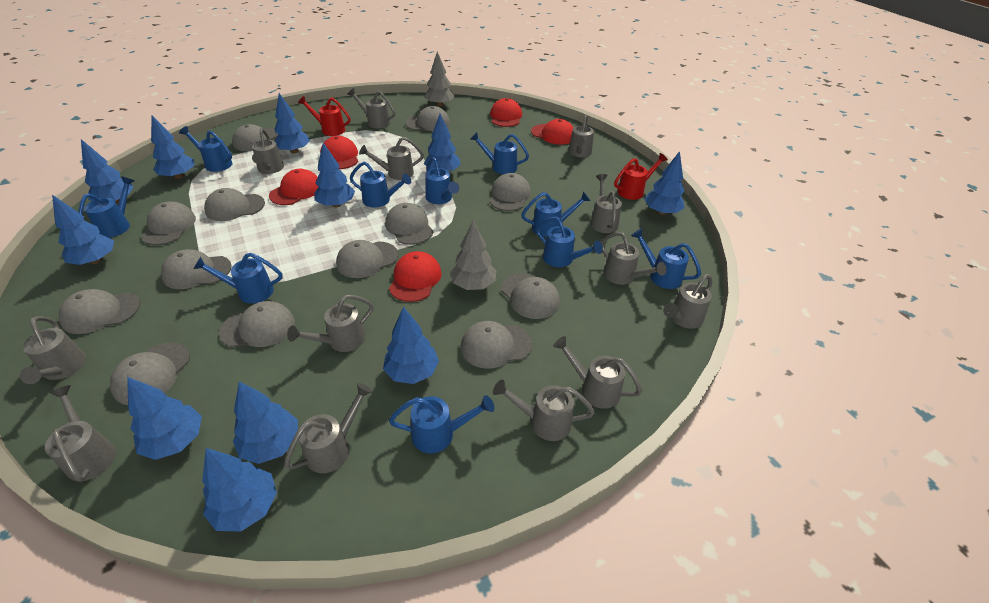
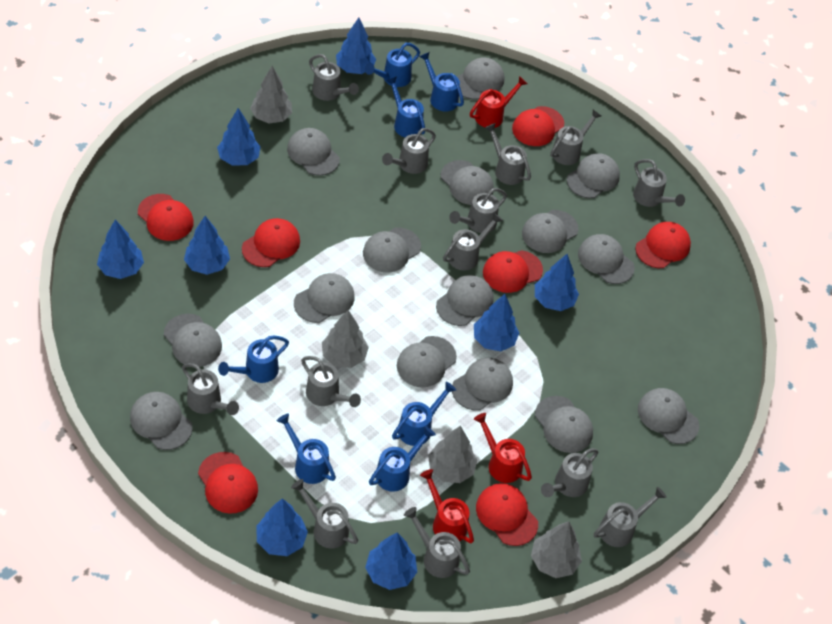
blue tree: [52,195,114,265] [81,139,134,204] [127,377,202,460] [151,116,194,179] [202,448,277,531] [233,381,298,464] [275,93,310,153] [314,143,355,207] [383,307,439,384] [424,114,461,171] [644,151,685,215] = 11 -> [97,220,144,279] [184,216,230,275] [217,108,261,166] [256,498,308,556] [336,18,376,74] [365,532,417,590] [474,294,519,351] [535,254,579,311] = 8
blue watering can: [78,176,134,238] [179,126,232,172] [193,253,282,304] [350,162,411,207] [389,395,495,453] [425,157,459,204] [470,132,529,174] [521,191,591,237] [536,216,603,267] [631,228,701,289] = 10 -> [218,336,289,383] [277,414,336,484] [365,43,420,87] [369,426,436,492] [386,76,425,137] [392,382,456,446] [419,52,464,111] = 7
grey cap: [59,289,140,334] [110,343,190,405] [141,202,196,245] [161,249,232,289] [204,188,265,221] [219,301,295,347] [232,124,278,151] [336,240,398,278] [385,203,434,245] [405,106,450,131] [461,321,533,369] [490,173,531,211] [501,273,560,319] = 13 -> [130,392,193,450] [164,314,222,367] [287,128,340,176] [294,273,355,323] [363,228,421,273] [397,336,457,387] [436,275,494,326] [441,160,494,205] [452,358,513,410] [457,57,504,100] [522,210,578,253] [535,396,593,453] [567,153,620,198] [578,234,635,284] [638,388,699,444] = 15
grey tree: [424,52,455,107] [450,220,497,290] = 2 -> [250,66,292,123] [322,310,369,368] [428,426,477,483] [531,521,582,578] = 4
red cap: [269,169,318,205] [320,136,358,169] [389,251,442,302] [490,98,522,127] [531,119,573,145] = 5 -> [138,194,194,241] [198,452,258,514] [242,218,300,267] [476,483,538,546] [483,250,543,293] [512,106,564,146] [635,222,691,268] = 7
red watering can: [298,96,351,136] [614,153,668,200] = 2 -> [420,469,474,543] [470,76,527,128] [474,413,532,483] = 3

